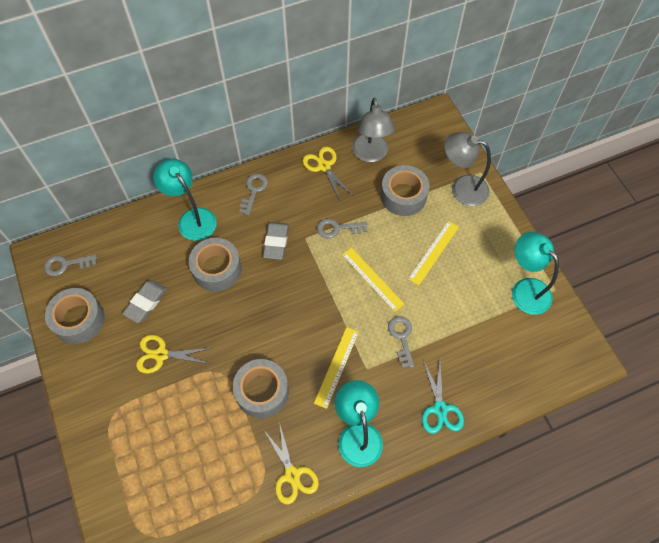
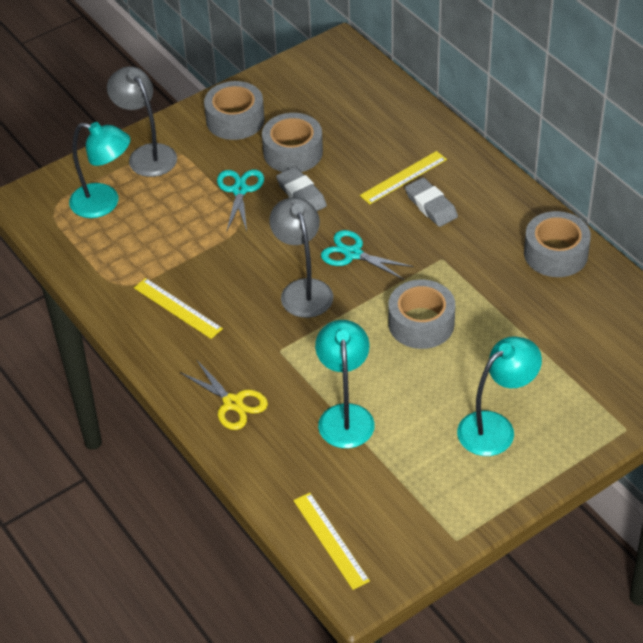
grey key: [44,254,97,276] [239,173,268,215] [317,218,368,238] [388,316,414,368] = 4 -> none = 0
turquoise scissors: [422,360,464,434] = 1 -> [217,170,264,231] [321,230,414,280] = 2
yellow scissors: [136,335,212,373] [263,422,319,505] [303,147,353,201] = 3 -> [180,359,268,430] = 1

